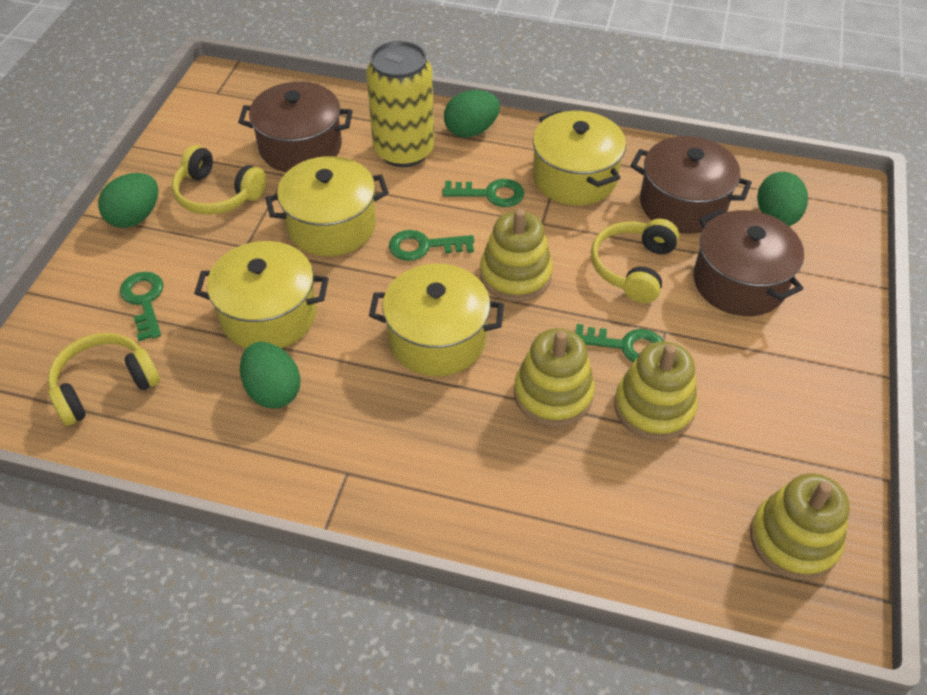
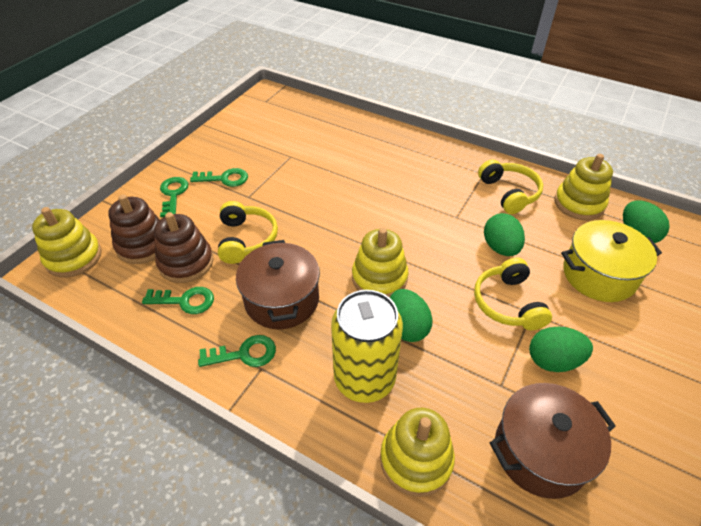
brown pot: [238,82,353,172] [631,136,752,234] [693,209,804,316] = 3 -> [236,240,320,329] [490,383,616,499] = 2
brown stacking toy: none = 0 -> [108,194,160,264] [154,212,213,283] = 2
yellow pot: [194,241,328,348] [265,156,389,256] [369,264,504,376] [533,110,626,205] = 4 -> [561,220,662,302] = 1

